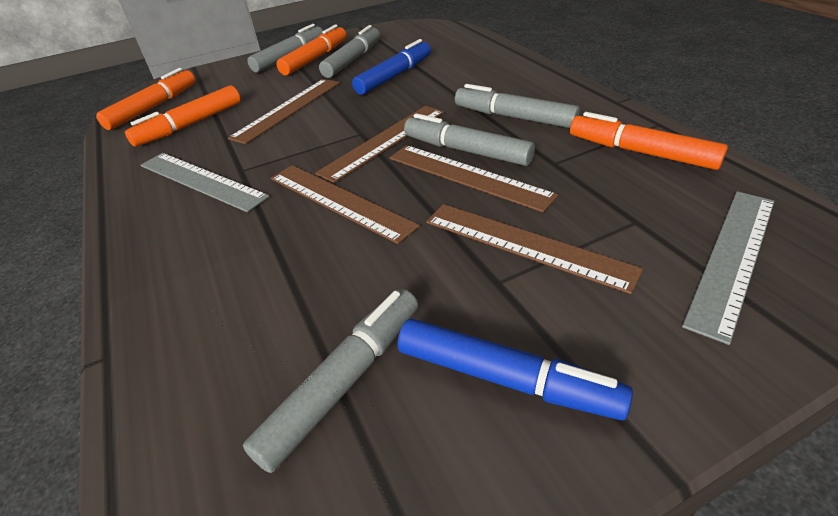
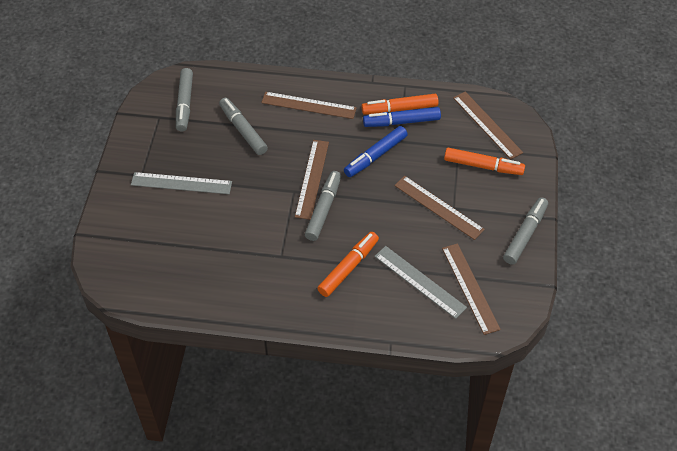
grey marker: [243,289,418,473] [247,24,323,73] [319,25,380,78] [404,113,535,166] [455,84,580,128] = 5 -> [176,68,193,132] [219,98,268,155] [305,171,341,241] [503,197,548,265] = 4
orange marker: [96,68,195,130] [125,86,241,147] [276,25,346,75] [570,112,728,170] = 4 -> [317,232,379,297] [361,94,439,115] [444,148,525,175] = 3

